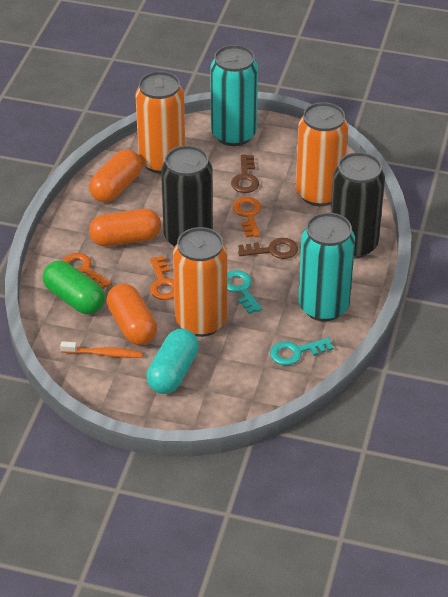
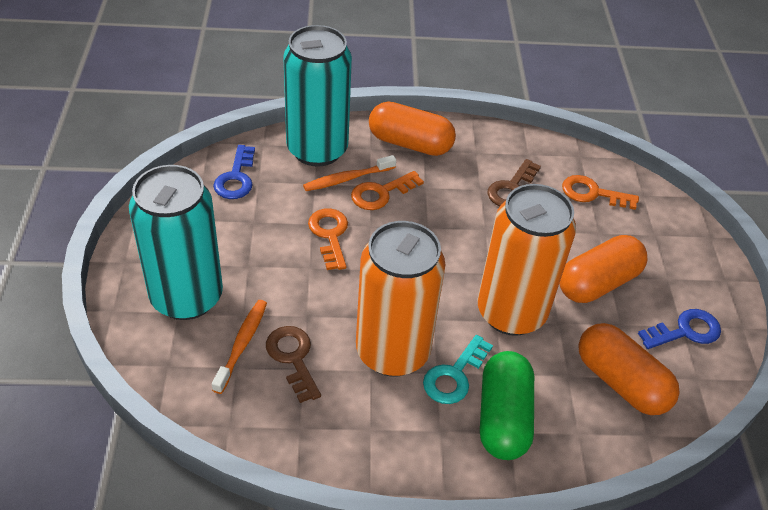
black can: [161,145,213,247] [331,152,385,258] = 2 -> none = 0
blue key: none = 0 -> [213,145,255,199] [638,309,721,349] = 2
orange can: [135,71,185,174] [173,227,228,337] [296,102,348,206] = 3 -> [356,221,445,377] [478,184,576,336] = 2
orange toothbrush: [60,341,143,358] = 1 -> [212,300,267,394] [303,155,396,191] = 2
turquoise capsule: [147,329,199,394] = 1 -> none = 0
turquoise key: [227,270,262,314] [270,338,333,365] = 2 -> [423,335,493,404] = 1

